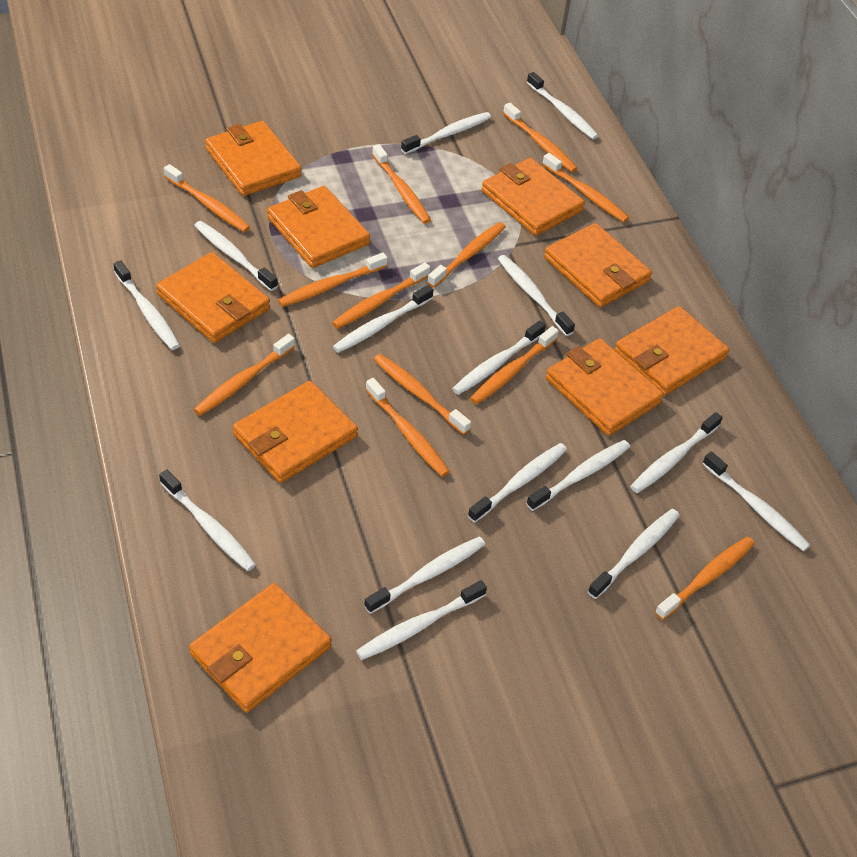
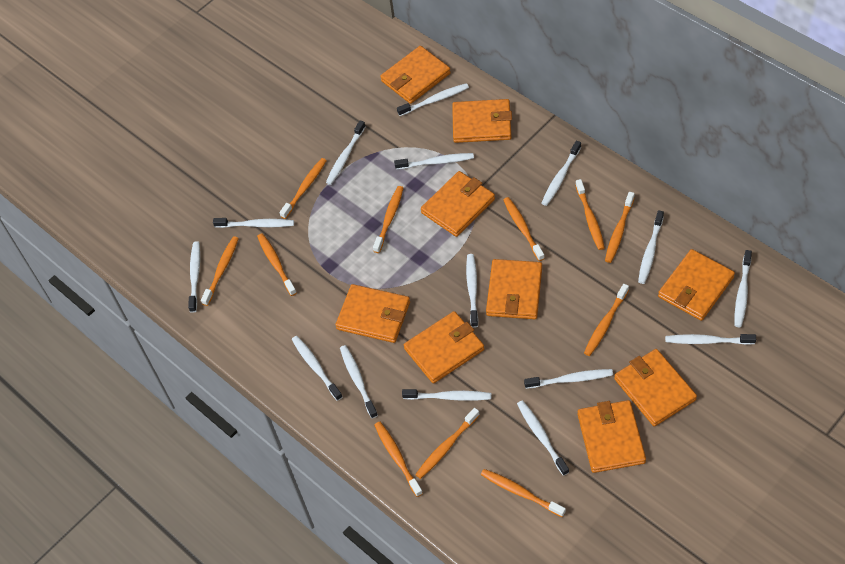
orange toothbrush: [164,164,250,232] [194,334,295,416] [278,253,387,307] [332,262,430,329] [365,378,450,477] [372,144,431,224] [374,354,471,435] [427,222,506,288] [470,326,559,404] [503,103,578,172] [542,153,629,222] [655,537,755,620] = 12 -> [201,236,239,306] [257,233,297,296] [279,158,327,219] [373,186,403,253] [374,422,423,497] [415,408,479,479] [481,469,566,517] [503,197,545,261] [575,179,605,250] [584,284,629,356] [605,192,635,263] = 11

